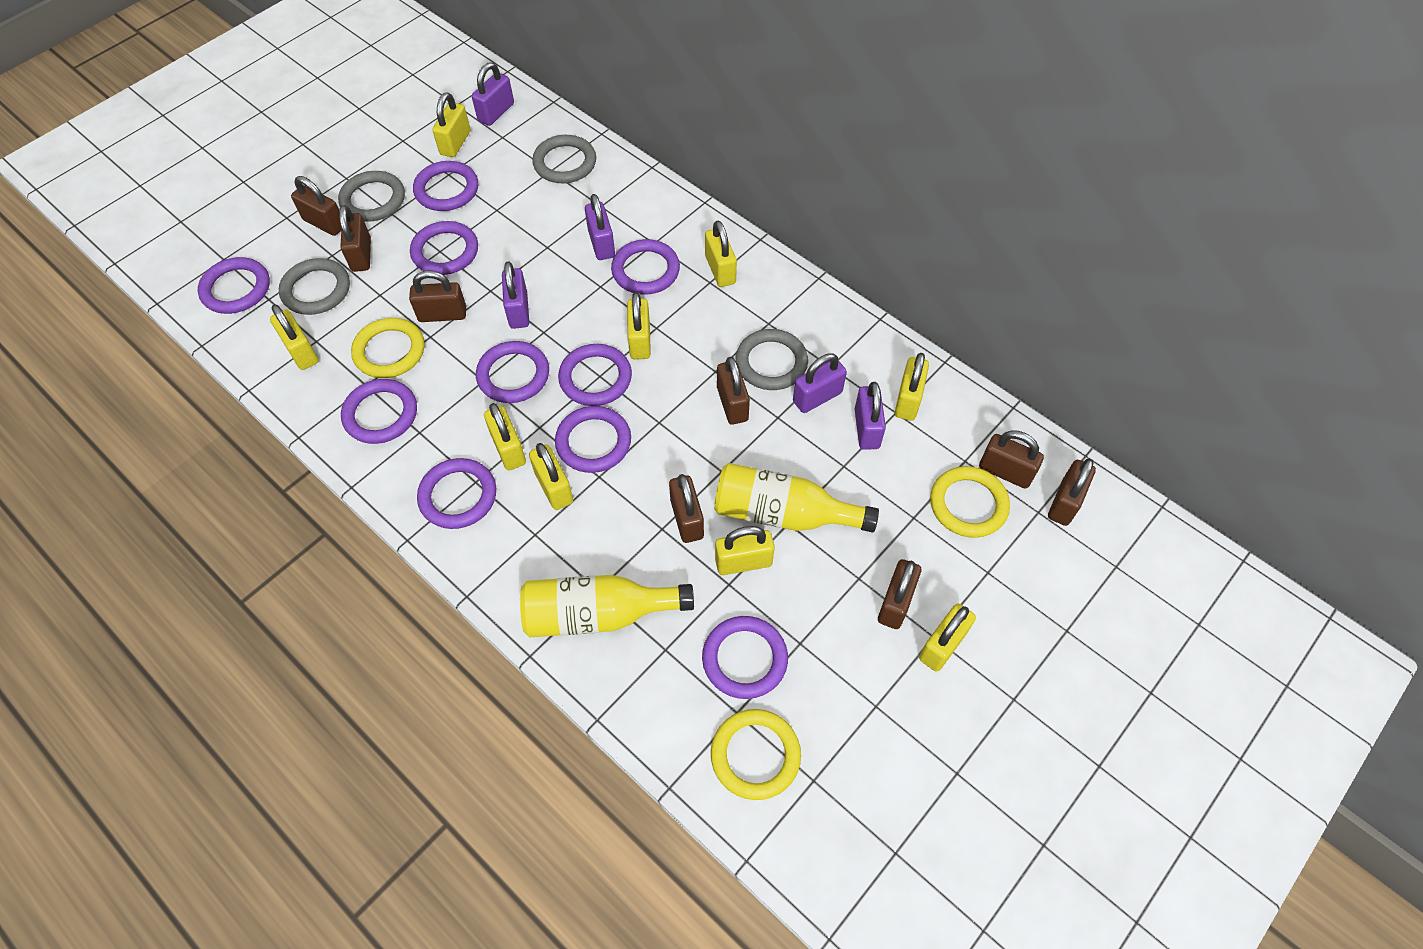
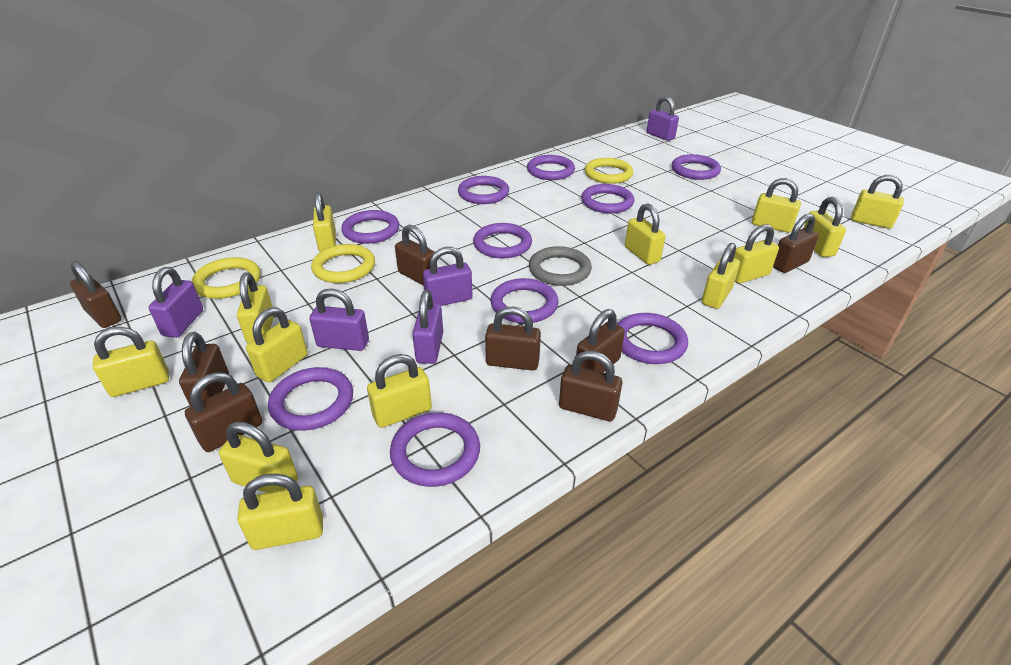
grey ring: [279,258,350,315] [338,171,405,222] [532,135,596,183] [735,329,808,390] = 4 -> [529,246,592,286] = 1
yellow bottle: [520,575,694,637] [714,463,879,533] = 2 -> none = 0
yellow padlock: [270,305,318,370] [432,92,470,157] [484,403,526,470] [529,443,573,510] [627,292,651,359] [705,221,737,287] [715,526,775,575] [895,353,929,421] [919,604,976,672] = 9 -> [93,327,169,397] [219,421,298,493] [237,272,274,344] [237,473,323,550] [246,307,308,382] [313,192,336,252] [367,354,432,428] [625,203,666,265] [702,243,740,309] [734,224,779,284] [752,178,801,233] [803,197,846,257] [851,175,904,229] = 13

